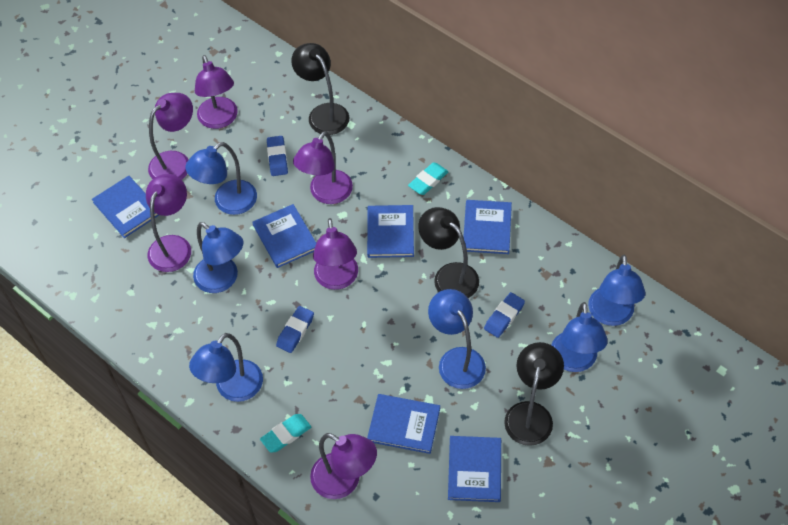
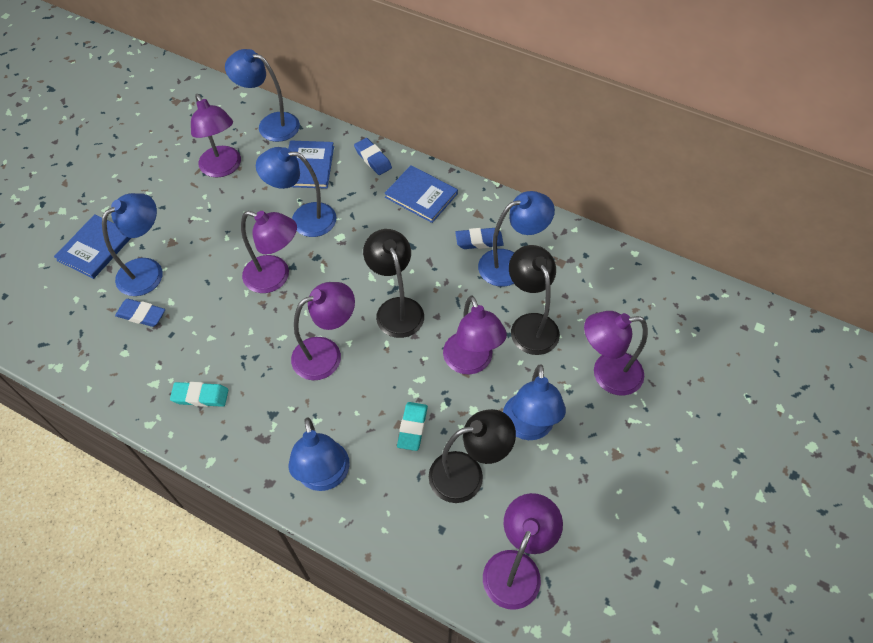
blue book: [92,176,159,238] [252,204,316,268] [367,205,414,258] [367,394,440,454] [448,436,501,502] [463,200,512,254] = 6 -> [54,214,131,279] [288,141,334,189] [384,165,458,223] = 3

